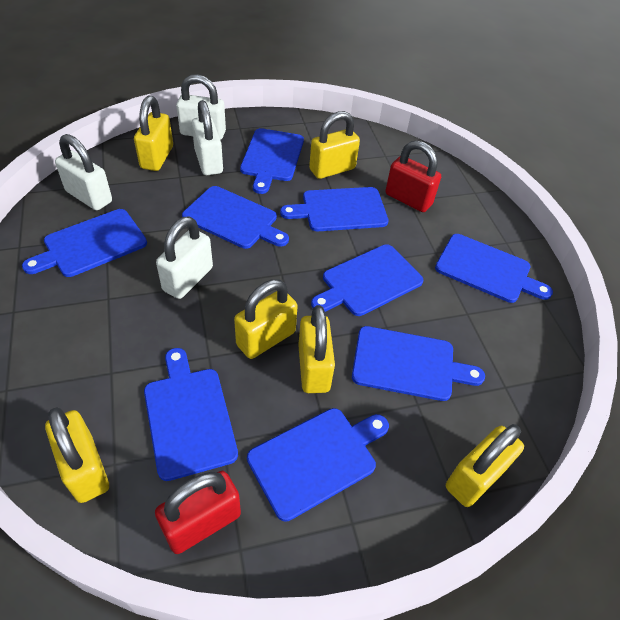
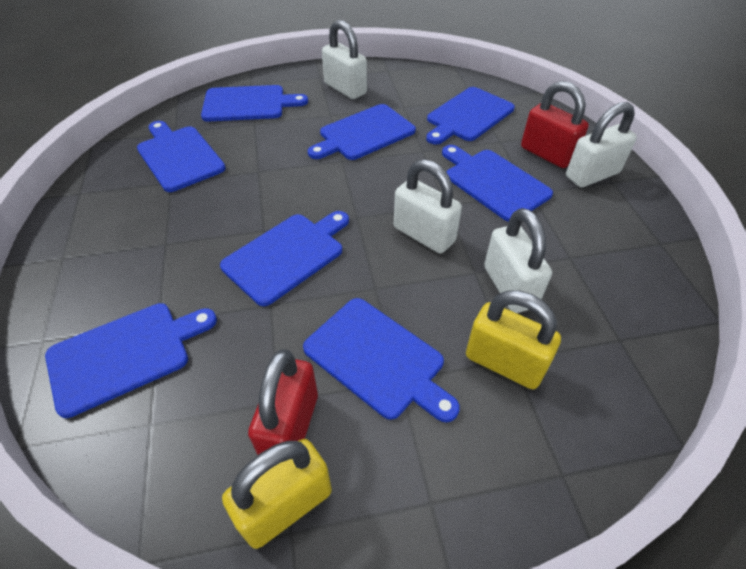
blue cutting board: [22,209,147,277] [144,348,238,481] [182,186,289,249] [240,128,304,194] [247,408,389,522] [280,187,388,231] [311,244,424,316] [352,326,485,401] [435,234,553,303] = 9 -> [45,303,217,418] [137,121,226,192] [201,85,308,122] [220,211,349,306] [303,298,460,422] [308,104,416,160] [426,87,515,145] [442,145,553,222] = 8
yellow padlock: [45,407,109,503] [134,95,173,171] [234,280,298,359] [298,305,335,393] [309,111,360,179] [446,424,524,507] = 6 -> [222,439,332,549] [466,291,561,389] = 2

